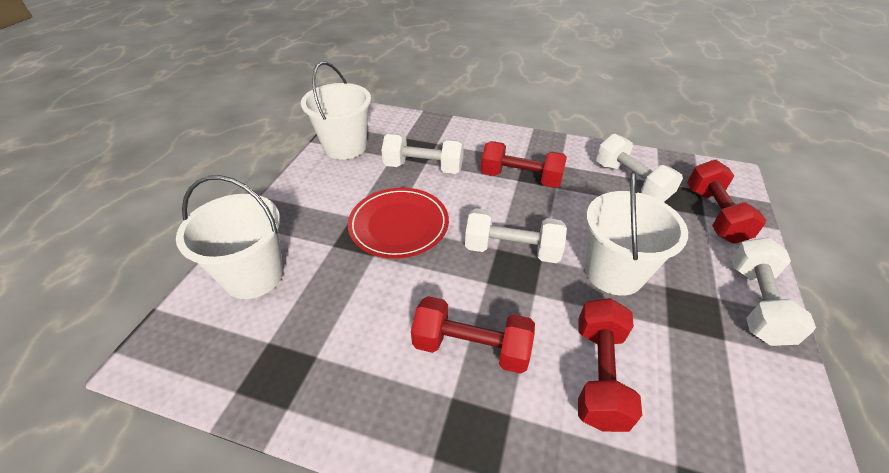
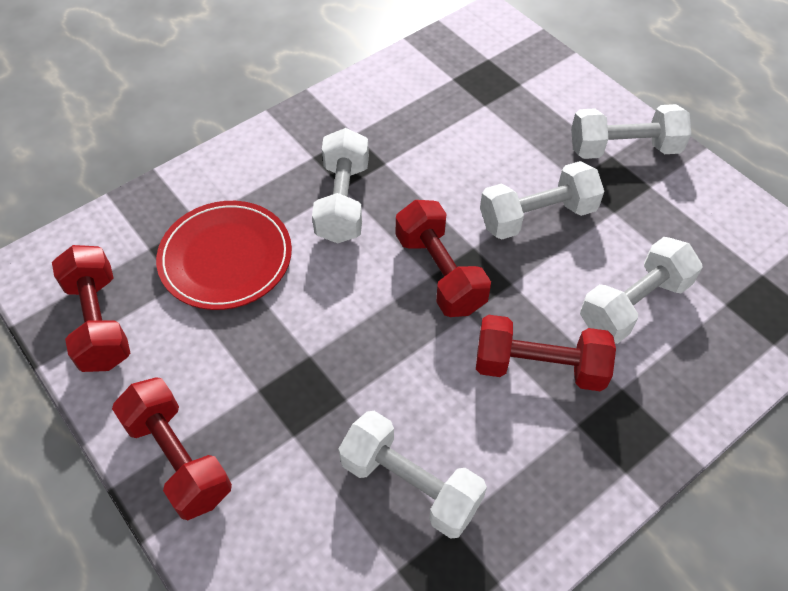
white bucket: [176,175,284,299] [301,62,371,160] [585,171,688,296] = 3 -> none = 0
white dumbbell: [381,133,464,174] [465,208,567,263] [596,134,683,202] [731,237,816,346] = 4 -> [312,128,369,244] [339,411,487,539] [480,161,604,239] [571,104,691,159] [580,237,702,344] = 5

